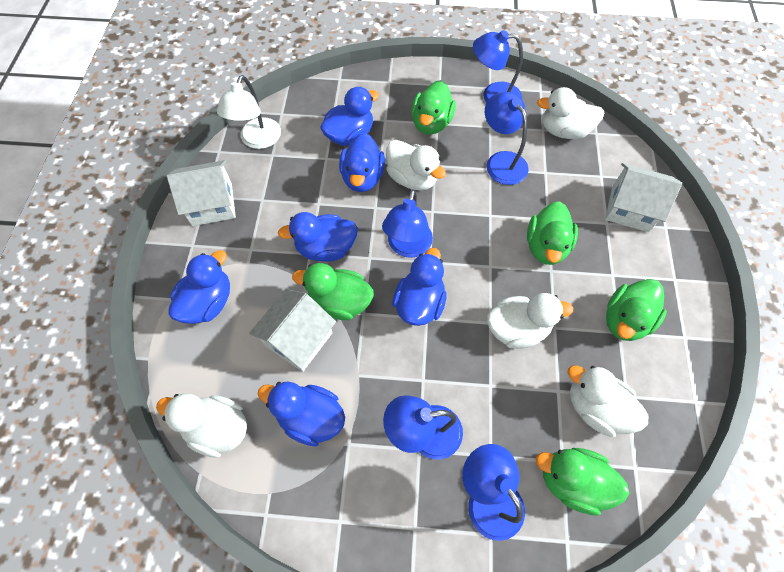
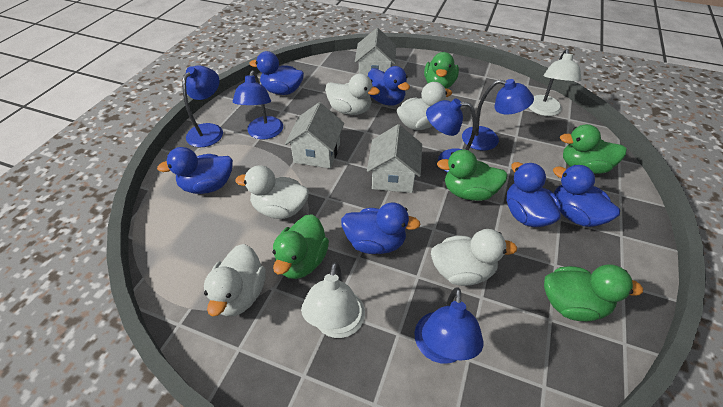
white lamp: [217,75,281,149] = 1 -> [301,262,365,338] [528,49,581,116] = 2

